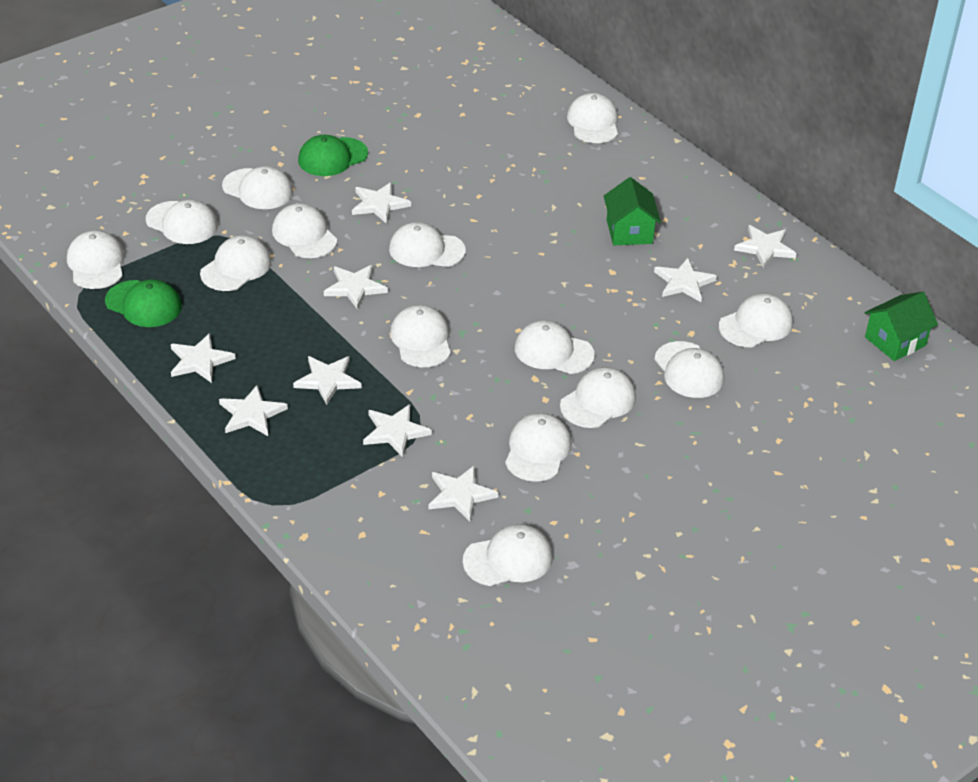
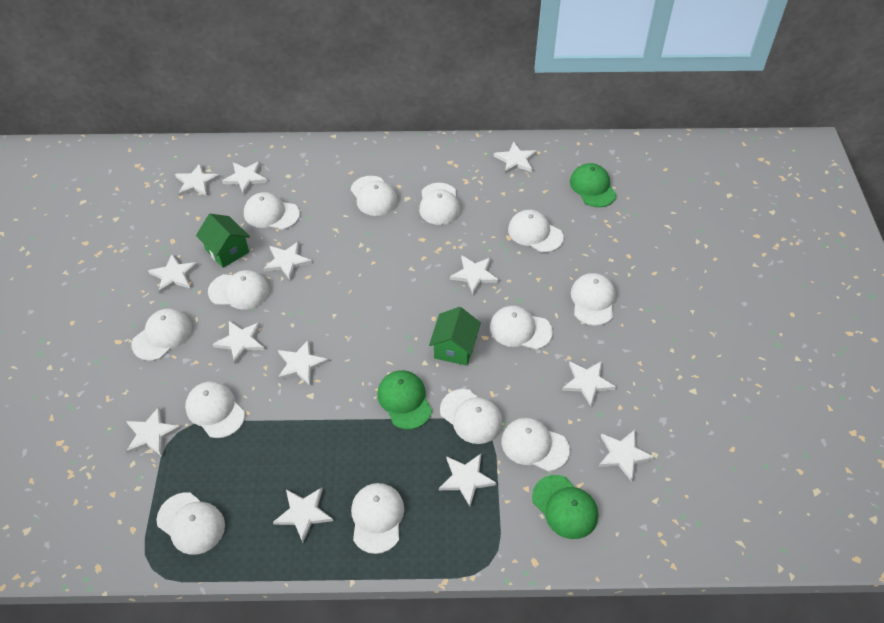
green cap: [105,279,182,327] [298,135,368,176] = 2 -> [377,370,432,429] [532,475,598,539] [570,163,617,207] = 3
white cap: [67,231,125,289] [146,200,218,244] [200,236,271,291] [222,166,293,209] [272,203,337,258] [389,222,466,267] [390,305,451,367] [463,524,553,586] [505,413,572,482] [515,320,595,374] [560,367,636,428] [567,93,618,143] [654,341,724,398] [719,293,793,347] = 14 -> [131,309,192,361] [157,492,225,555] [185,381,245,438] [208,270,269,310] [244,192,300,230] [351,176,398,216] [351,483,404,554] [419,183,460,225] [440,389,503,444] [490,306,553,350] [502,417,570,471] [508,210,563,253] [571,273,616,326] = 13
white star: [171,333,235,383] [219,385,288,436] [293,356,362,405] [324,265,388,310] [352,182,411,224] [363,404,432,457] [428,465,499,522] [654,258,717,302] [734,225,797,268] = 9 -> [126,407,181,457] [148,254,199,294] [175,163,220,196] [212,321,265,364] [222,161,268,194] [263,241,312,280] [273,487,333,543] [278,339,329,385] [439,454,497,506] [450,255,499,294] [494,141,537,174] [562,361,616,406] [599,430,654,482] = 13

